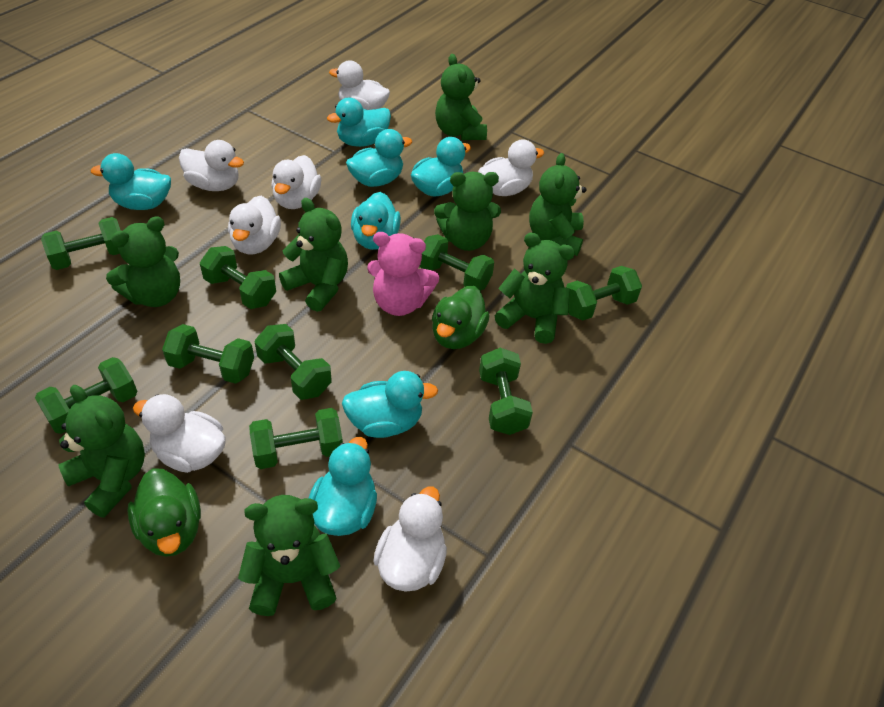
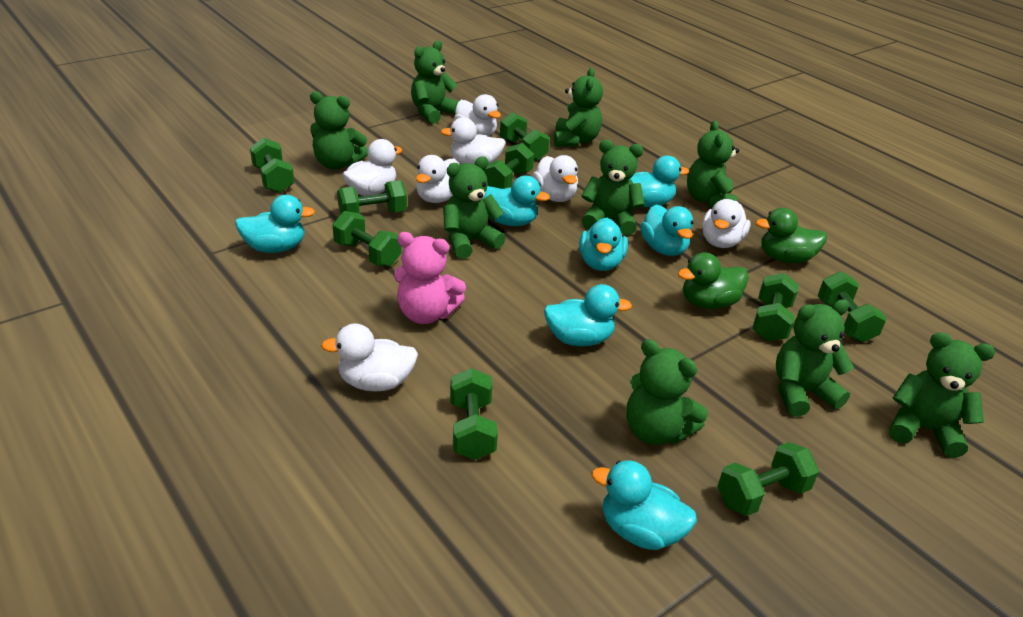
green teddy bear: [58,385,145,518] [106,216,180,307] [238,495,340,616] [279,198,348,312] [434,172,501,251] [435,54,487,140] [495,232,575,344] [529,153,586,256] = 8 -> [310,91,368,169] [411,40,459,124] [443,156,506,259] [554,68,603,146] [581,140,645,235] [626,339,708,445] [687,120,739,208] [776,299,854,417] [889,332,995,458] = 9

